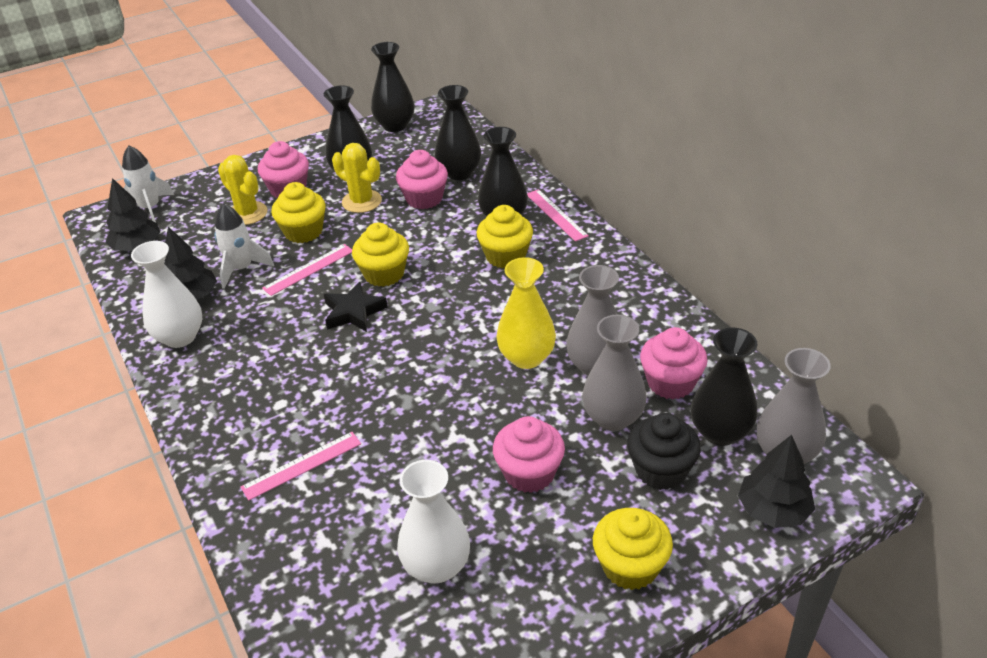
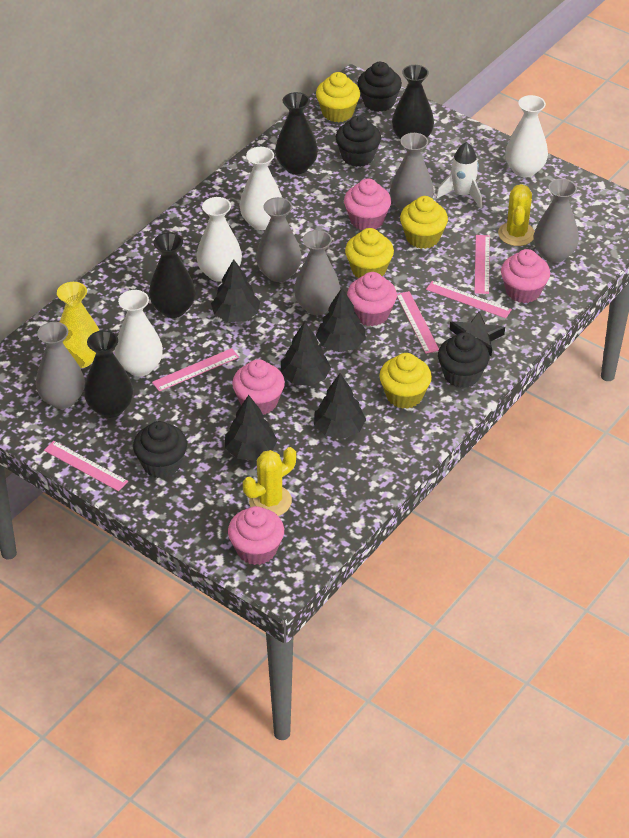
black cupcake: [627,413,701,490] = 1 -> [133,421,187,478] [336,115,381,167] [358,62,402,112] [438,332,489,388] = 4
black tree: [105,178,160,251] [164,227,217,300] [738,435,815,528] = 3 -> [211,259,260,322] [225,395,277,461] [281,322,331,386] [314,373,366,439] [316,288,366,352] = 5
black vase: [324,85,372,171] [371,42,414,132] [434,85,481,180] [478,127,528,217] [691,327,758,446] = 5 -> [84,330,133,418] [149,232,195,318] [275,92,318,174] [392,65,434,140] = 4
grey vase: [566,265,619,376] [582,315,647,431] [757,348,831,464] = 3 -> [36,322,85,409] [256,197,302,282] [294,230,341,315] [390,133,434,212] [534,179,579,263] = 5
pink cupcake: [258,141,309,198] [396,150,448,209] [493,416,565,493] [640,327,708,400] = 4 -> [228,506,284,565] [232,359,285,415] [344,179,391,230] [347,272,397,326] [501,249,550,303] = 5
pink ruler: [241,432,361,501] [262,244,352,296] [527,189,589,241] = 3 -> [44,441,128,491] [152,348,239,392] [397,291,439,354] [426,281,512,318] [475,235,490,294] = 5
white rocket: [122,146,174,222] [214,203,274,289] = 2 -> [436,142,482,209] = 1
white vase: [131,241,202,348] [397,460,470,583] = 2 -> [115,290,163,376] [196,197,242,282] [240,147,282,230] [505,95,548,178] = 4

